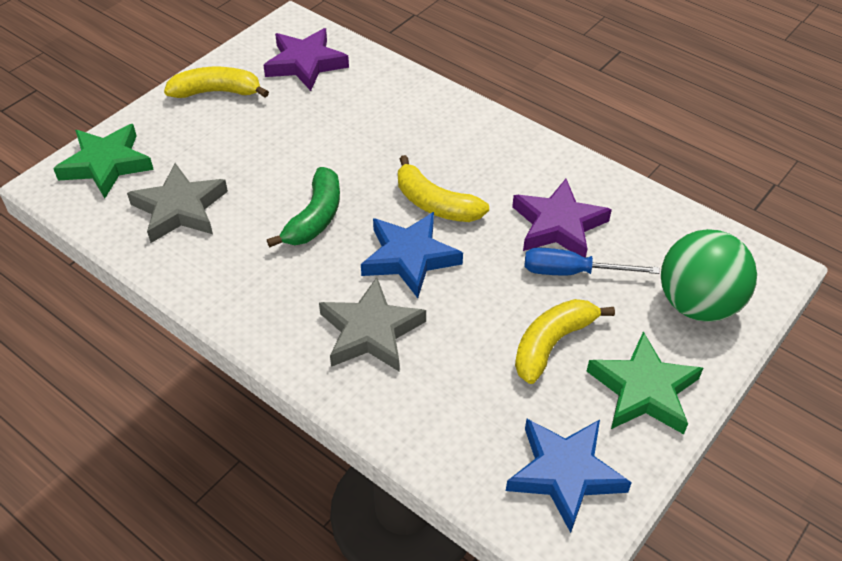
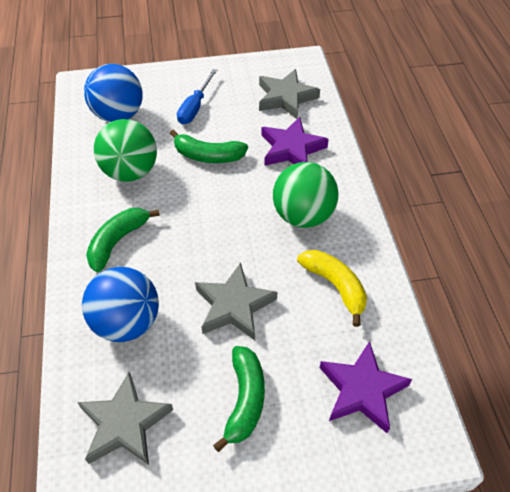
blue ball: none = 0 -> [82,267,159,342] [84,64,143,122] = 2
blue star: [361,212,463,298] [506,419,632,533] = 2 -> none = 0
green ball: [661,229,757,322] = 1 -> [94,119,157,182] [273,162,339,228] = 2
green banana: [267,167,340,247] = 1 -> [86,208,160,272] [170,129,248,163] [213,346,265,452] = 3
green star: [53,124,154,198] [587,332,703,434] = 2 -> none = 0
grey star: [127,163,228,243] [319,277,426,372] = 2 -> [77,372,173,465] [195,263,277,340] [259,69,320,119] = 3
yellow banana: [164,67,269,98] [398,155,489,222] [515,299,615,384] = 3 -> [297,250,367,327] = 1

